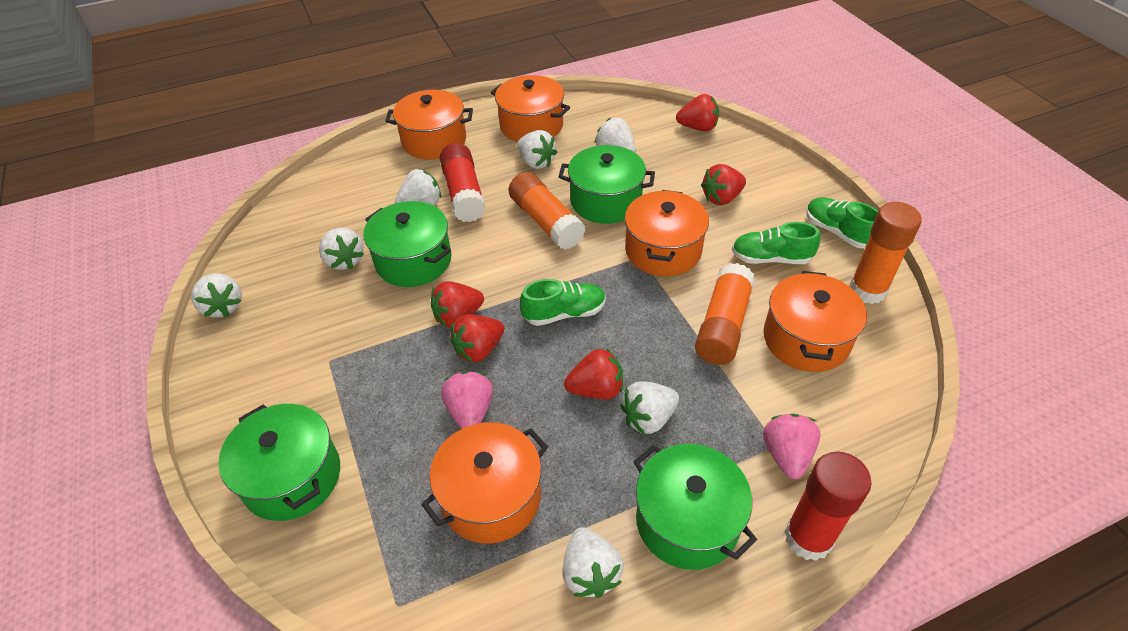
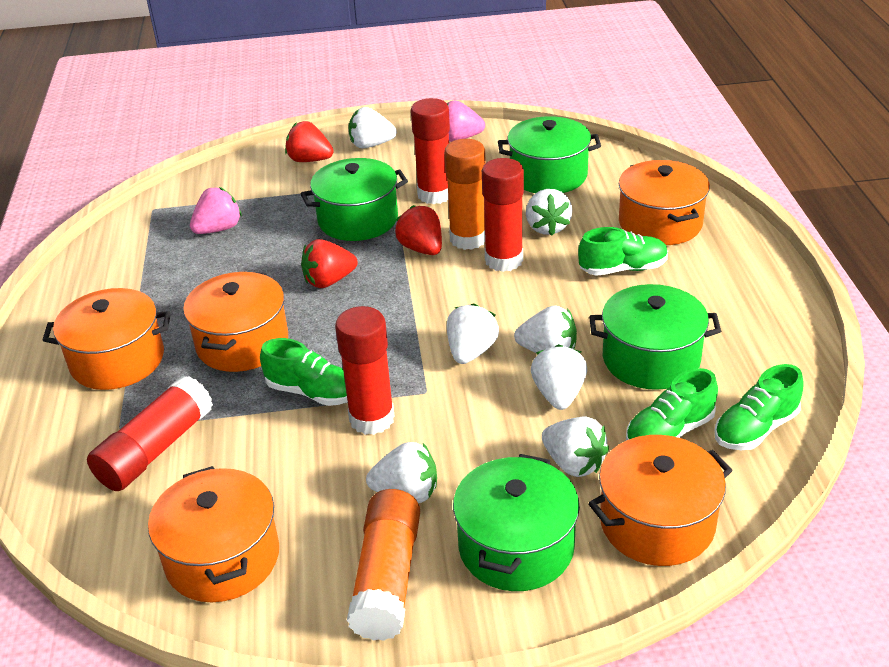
green shoe: [520,279,606,326] [732,222,820,264] [806,197,878,248] = 3 -> [260,338,348,406] [578,227,668,276] [626,368,718,440] [714,364,804,450] = 4
orange glue stick: [508,172,585,250] [695,263,755,365] [849,202,922,304] = 3 -> [347,489,420,641] [444,139,486,250] = 2
red glue stick: [440,143,486,222] [785,452,872,561] = 2 -> [87,375,213,491] [335,306,394,435] [411,98,450,204] [482,158,524,272] = 4
red strawberry: [431,281,484,328] [450,314,504,362] [564,349,623,399] [676,94,719,132] [701,164,746,205] = 5 -> [285,121,333,162] [301,239,358,288] [395,205,442,255] = 3

